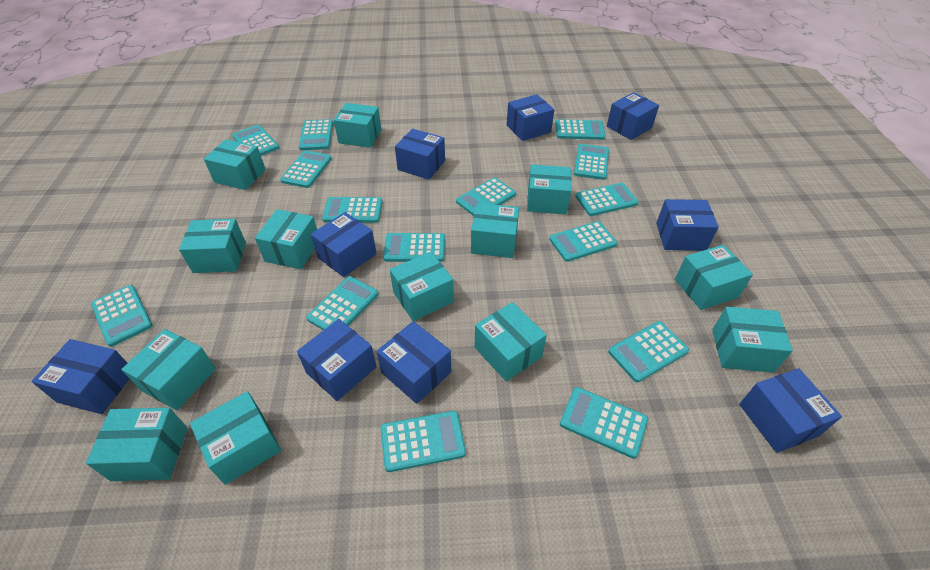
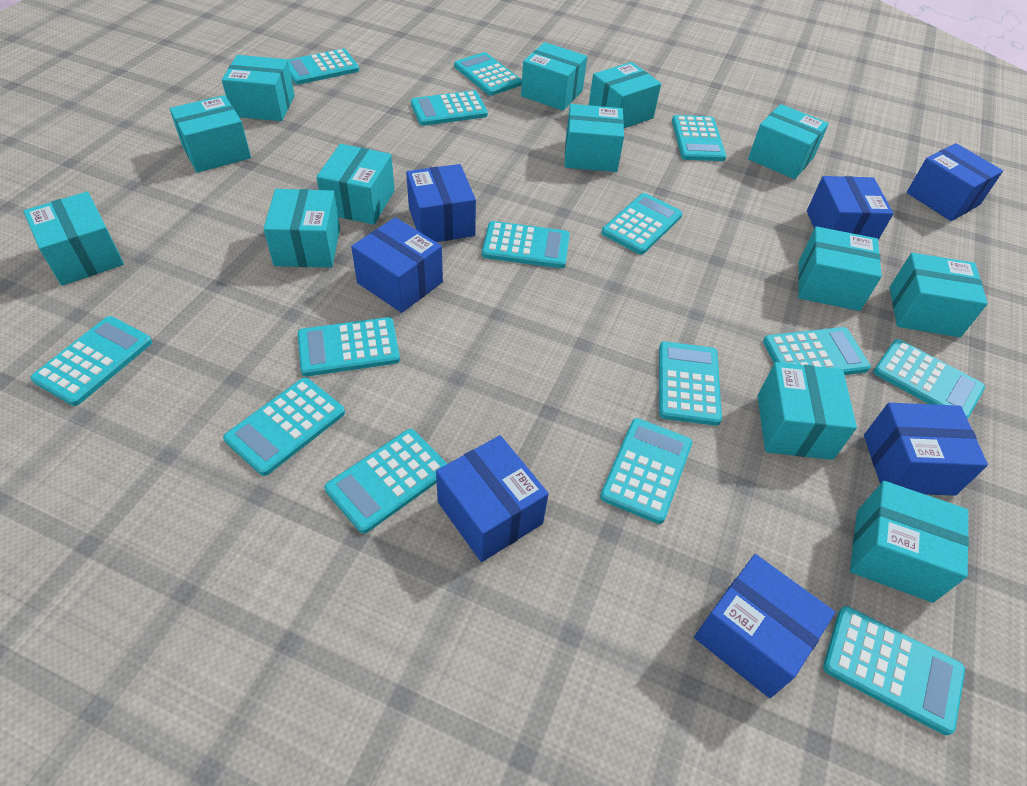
blue box: [31,339,129,414] [297,319,377,401] [311,212,377,277] [376,321,451,404] [395,129,445,180] [507,94,554,141] [607,92,659,140] [656,199,719,251] [739,368,842,453] = 9 -> [351,217,443,313] [406,164,476,242] [436,435,549,562] [694,554,835,698] [807,176,894,240] [864,403,988,496] [907,143,1003,221] = 7

